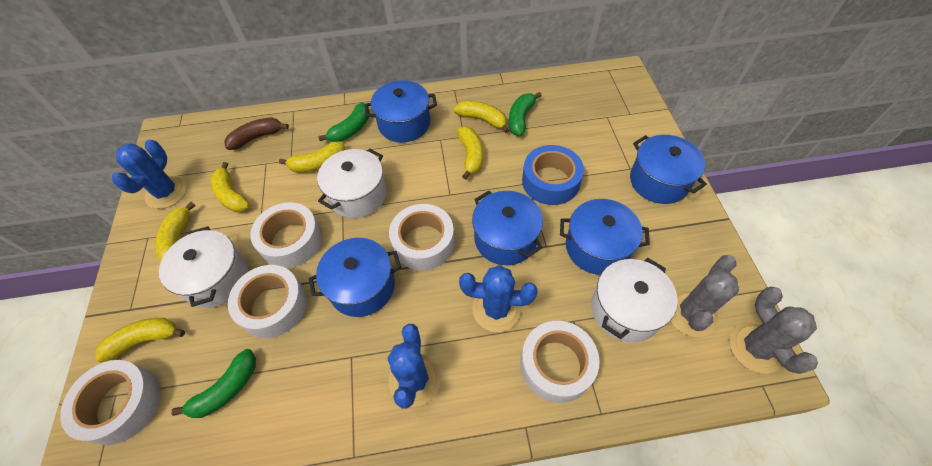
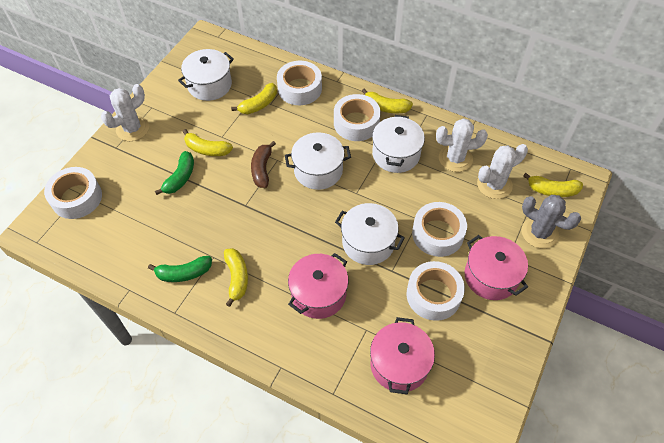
blue cactus: [112,140,187,209] [388,324,441,408] [459,265,537,332] = 3 -> none = 0
blue pot: [308,238,401,317] [365,80,437,142] [472,191,543,265] [560,199,650,275] [630,135,707,204] = 5 -> none = 0
blue tape: [522,145,584,205] = 1 -> none = 0
green banana: [171,349,256,418] [318,103,370,142] [509,92,542,136] = 3 -> [148,256,212,282] [155,151,194,195] = 2
grey cactus: [670,255,739,337] [729,287,818,374] = 2 -> [522,195,581,248] = 1
pink pot: none = 0 -> [288,253,349,319] [370,317,435,394] [465,235,528,300] = 3
white cactus: none = 0 -> [101,84,149,141] [436,118,488,172] [477,144,528,199] = 3
white pot: [159,226,248,308] [317,149,387,218] [591,258,678,342] = 3 -> [178,49,234,101] [285,132,351,190] [335,203,405,265] [372,115,425,173] = 4
yellow banana: [95,318,185,362] [155,202,196,260] [211,162,250,212] [279,141,345,173] [454,101,509,133] [457,126,483,179] = 6 -> [183,129,233,156] [224,248,248,307] [231,83,277,114] [362,88,413,113] [523,173,583,197] = 5

